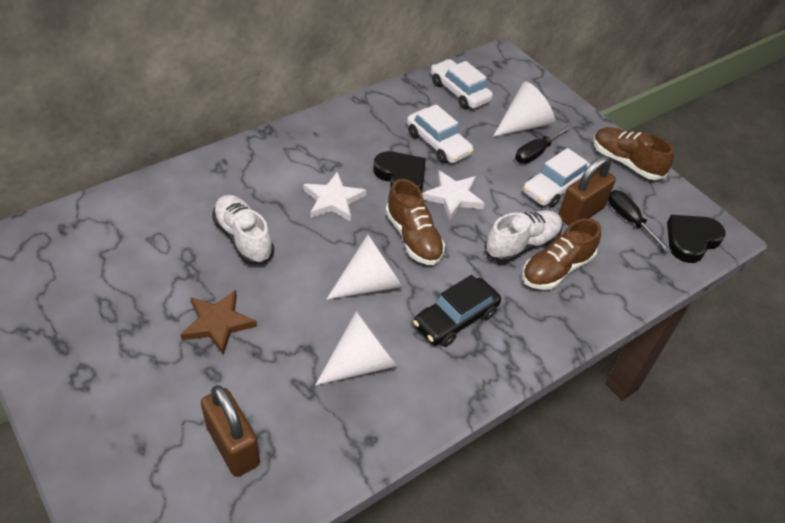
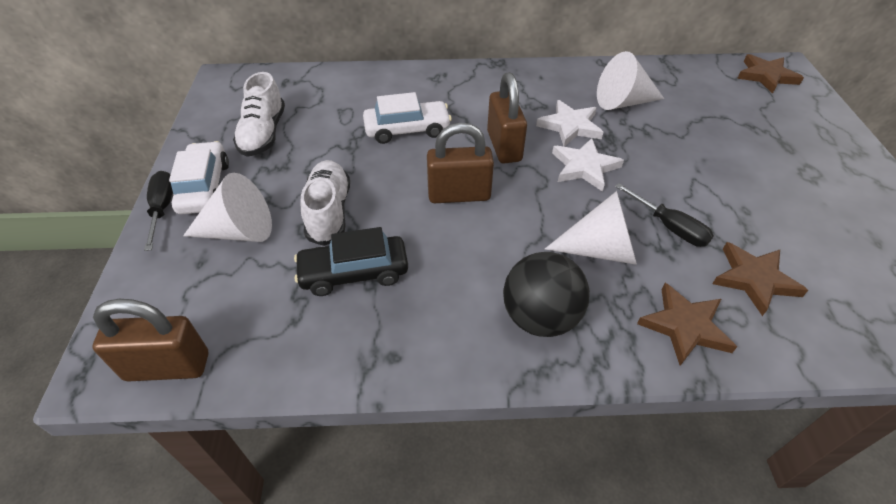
black ball: none = 0 -> [503,252,590,337] = 1
black heart: [374,151,426,192] [667,215,726,263] = 2 -> none = 0
brown padlock: [201,385,260,477] [558,156,616,226] = 2 -> [92,299,208,381] [427,122,494,203] [487,72,527,163] = 3
brown shoe: [386,179,445,265] [522,218,601,290] [593,127,674,180] = 3 -> none = 0
brown star: [180,290,257,355] = 1 -> [637,283,737,366] [712,242,808,316] [737,54,804,94] = 3
white car: [407,104,474,164] [431,59,493,109] [523,148,590,208] = 3 -> [169,141,229,214] [363,92,452,144] = 2

